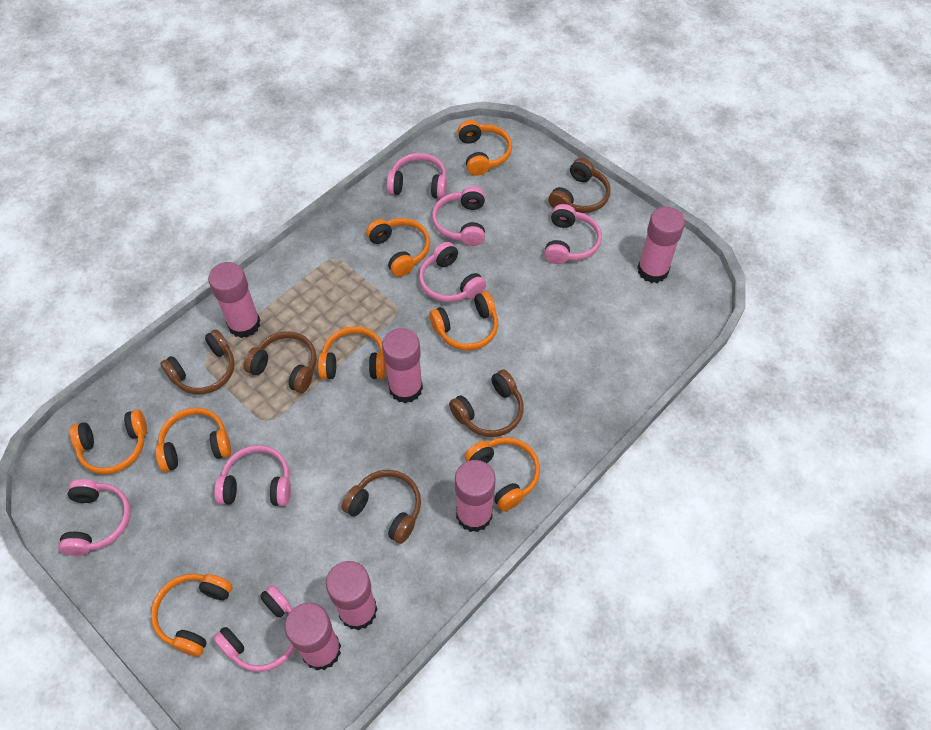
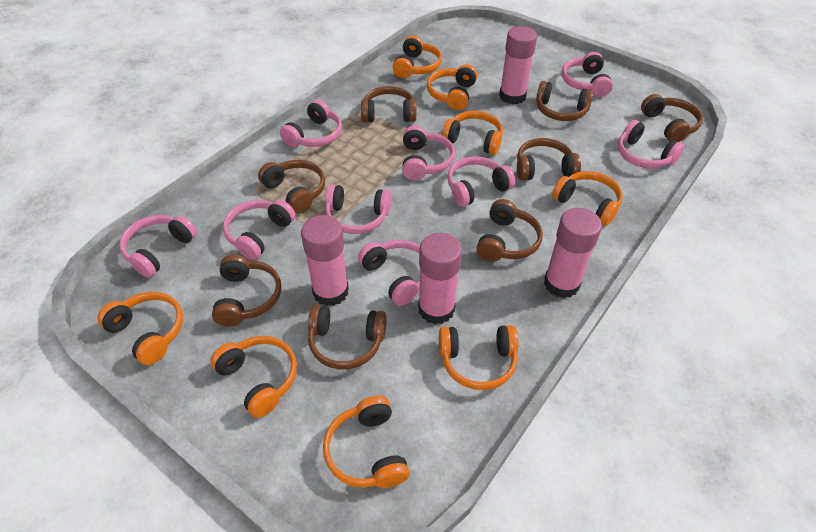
brown headphones: [160,329,235,395] [244,331,317,393] [342,470,421,544] [449,369,524,437] [549,158,611,213] = 5 -> [212,254,282,326] [258,160,325,214] [308,305,387,369] [361,86,416,123] [476,199,543,262] [517,138,581,181] [536,81,594,121] [641,94,703,142] = 8
pink glue stick: [208,262,261,338] [285,603,341,670] [326,561,377,630] [382,328,423,403] [455,460,496,532] [637,207,685,283] = 6 -> [301,215,349,306] [418,233,462,324] [499,26,537,105] [544,208,602,298] = 4
pink headphones: [58,479,131,556] [213,585,295,672] [214,445,291,506] [387,153,447,199] [419,242,486,302] [432,186,485,246] [544,204,602,264] = 7 -> [119,215,197,278] [223,200,295,260] [280,100,342,147] [325,184,392,234] [358,240,420,306] [402,126,455,180] [447,156,515,207] [561,52,613,97] [617,120,685,169] = 9

